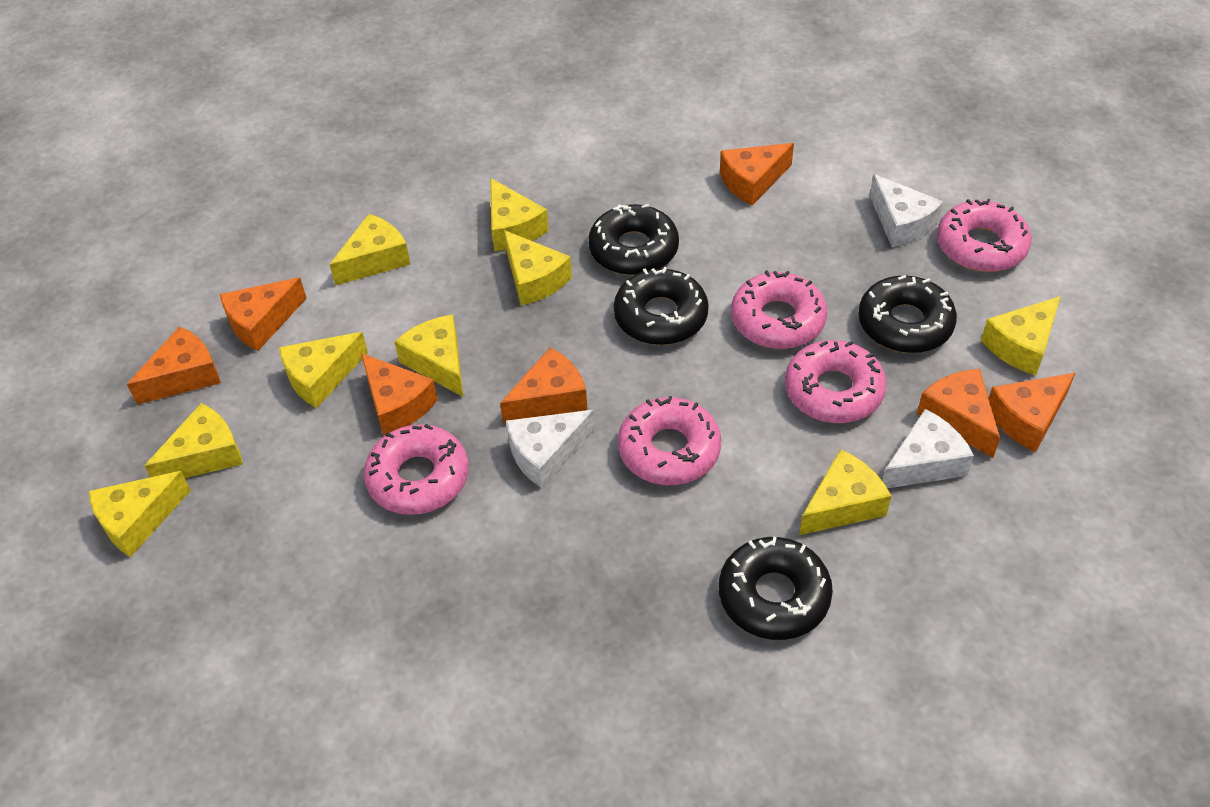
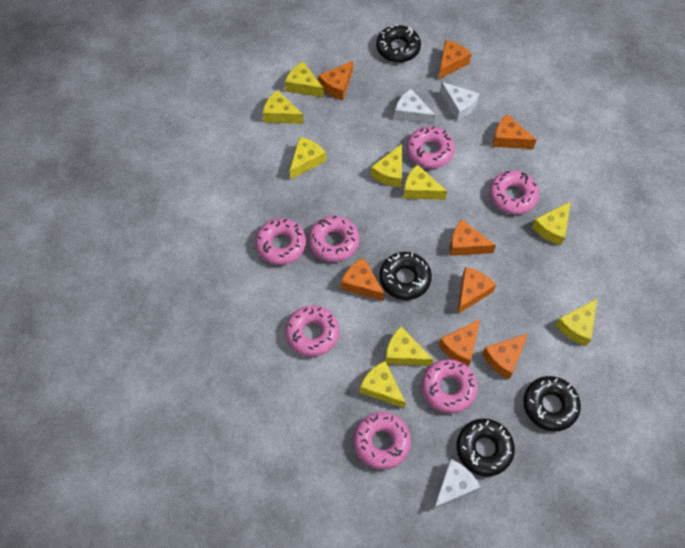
orange cheese: [127,326,221,405] [220,277,307,351] [361,353,438,436] [500,347,588,423] [720,143,794,205] [917,369,1000,458] [989,373,1075,452] = 7 -> [318,61,353,100] [341,258,385,301] [438,40,472,80] [439,319,480,367] [450,219,496,256] [457,267,496,314] [482,334,528,379] [493,114,536,149] = 8
pink donut: [364,424,469,515] [618,396,721,485] [731,270,827,349] [785,340,887,423] [937,199,1031,272] = 5 -> [255,218,306,265] [285,305,339,357] [308,215,359,262] [354,412,411,470] [406,126,455,168] [422,359,478,414] [489,170,539,215] = 7

